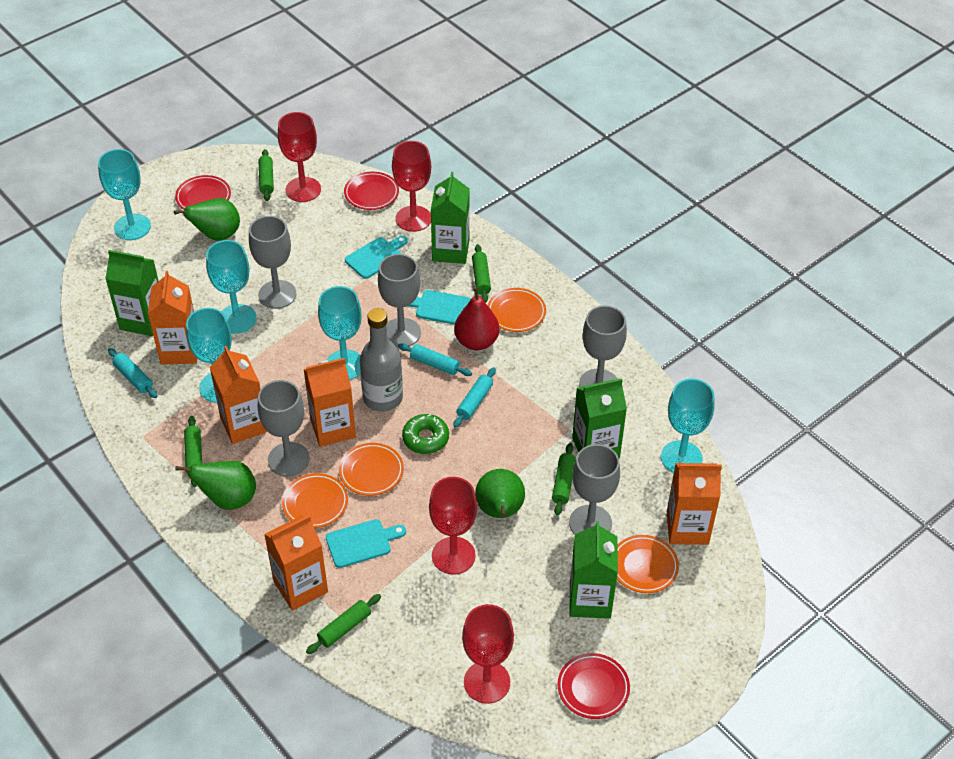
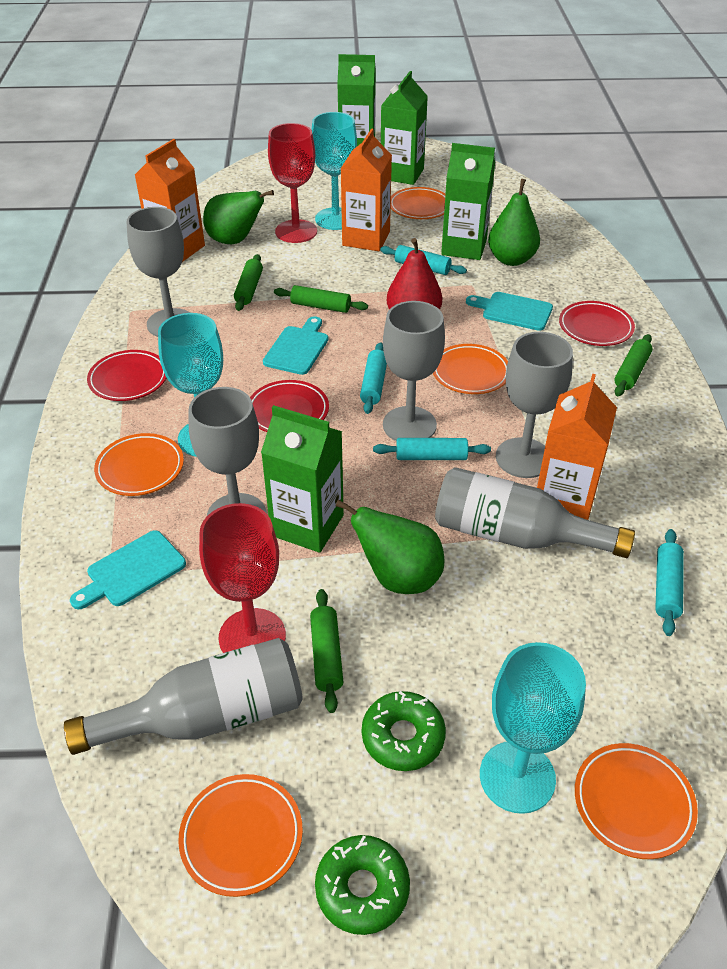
green donut: [402,414,449,454] = 1 -> [315,835,410,935] [362,691,446,771] = 2
green rolling pin: [184,416,202,487] [259,149,274,201] [306,594,381,654] [472,244,491,303] [552,443,576,516] = 5 -> [234,254,263,311] [274,285,368,313] [310,589,343,713] [614,334,652,396] = 4
grey bottle: [360,308,403,412] = 1 -> [64,638,303,755] [435,467,635,558] = 2
grey goblet: [249,216,296,309] [258,380,310,476] [378,254,421,348] [569,444,620,535] [579,305,627,387] = 5 -> [127,207,190,337] [189,387,267,516] [383,301,445,441] [496,332,573,478] = 4
orange carton: [148,271,197,365] [210,346,267,444] [264,515,328,611] [304,358,356,447] [667,463,722,545] = 5 -> [135,139,205,262] [341,128,392,251] [537,374,617,520] = 3
orange plate: [282,473,348,528] [339,443,404,496] [488,288,546,332] [617,535,679,593] = 4 -> [94,433,184,496] [178,774,303,897] [391,187,445,219] [433,344,508,394] [575,743,698,859] = 5
red goblet: [278,112,321,202] [392,141,431,232] [429,477,477,575] [462,604,514,704] = 4 -> [199,503,286,653] [268,123,317,243] = 2
turquoise goblet: [98,149,151,240] [186,308,231,403] [206,240,257,334] [318,286,362,380] [661,379,715,473] = 5 -> [158,313,223,457] [311,112,357,230] [480,642,586,814] = 3
turquoise rolling pin: [108,348,158,398] [398,343,472,376] [453,367,496,428] = 3 -> [360,342,387,414] [373,438,491,460] [380,245,467,275] [655,529,684,636] = 4

